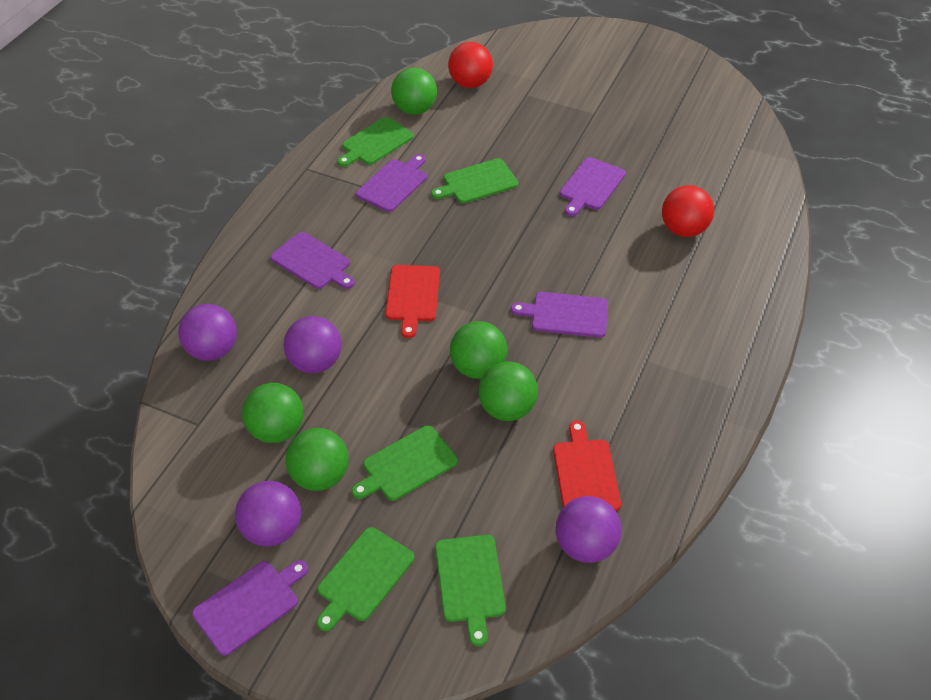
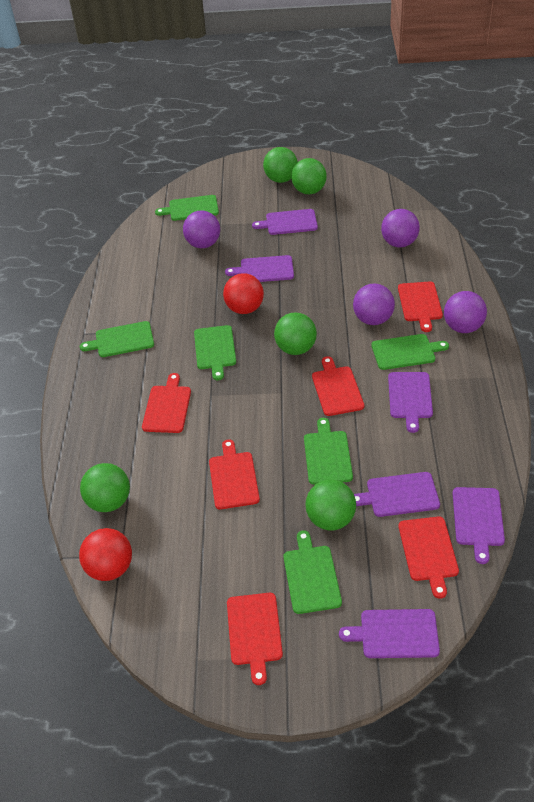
green cutting board: [317,527,414,631] [337,117,414,167] [352,425,458,501] [431,158,518,203] [435,535,506,646] = 5 -> [80,321,154,357] [155,195,219,221] [194,325,236,380] [283,530,342,614] [304,418,353,485] [371,334,449,370] = 6
purple cutting board: [192,560,308,656] [270,232,355,289] [356,154,427,212] [511,292,608,338] [560,157,626,216] = 5 -> [225,255,294,282] [252,209,318,235] [339,609,440,658] [354,472,440,517] [388,372,433,433] [453,487,505,564] = 6
red cutting board: [385,265,440,338] [553,420,621,511] = 2 -> [142,373,191,433] [209,440,260,509] [227,593,283,685] [312,356,364,416] [398,281,443,332] [399,517,459,599] = 6

